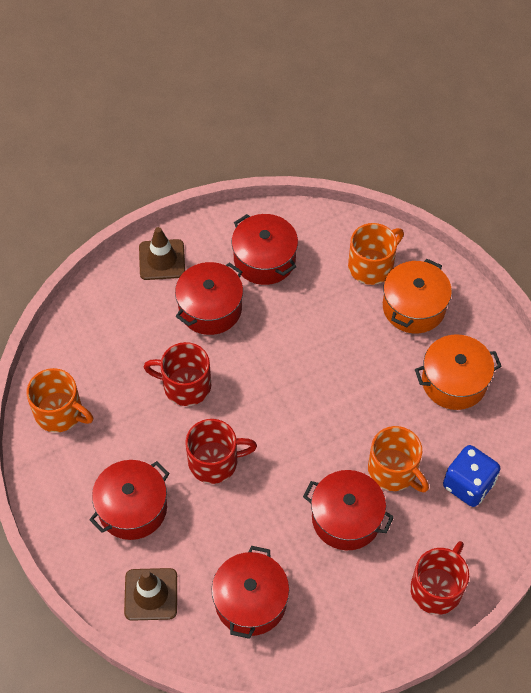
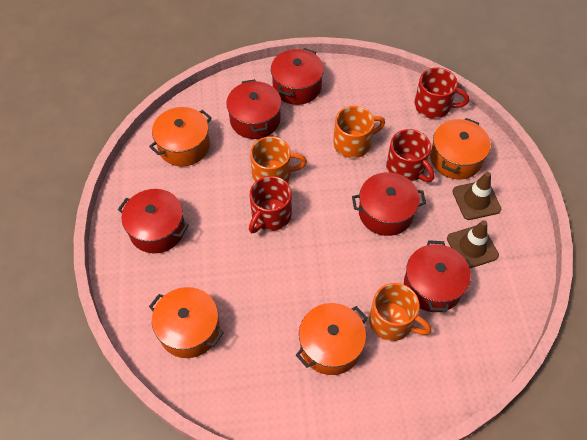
blue dice: [443,445,500,507] = 1 -> none = 0
orange pot: [383,259,452,333] [415,334,502,410] = 2 -> [149,107,212,166] [149,287,223,358] [296,303,368,375] [430,118,491,179] = 4

